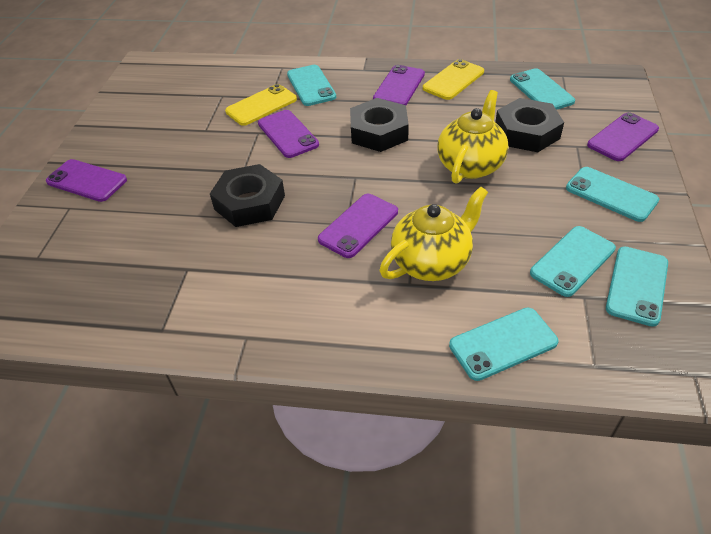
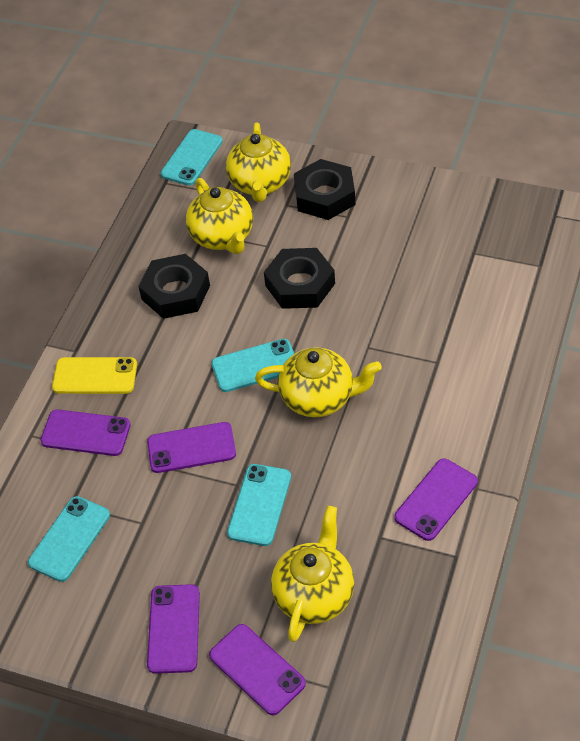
turquoise phone: [287,65,336,106] [449,308,559,381] [510,68,575,110] [530,226,616,297] [566,167,659,222] [606,247,668,327] = 6 -> [28,496,110,582] [161,129,223,186] [211,339,294,392] [227,464,291,546] = 4
yellow phone: [225,84,297,126] [423,59,484,100] = 2 -> [52,357,137,394] = 1
yellow teapot: [380,186,488,281] [437,90,508,184] = 2 -> [186,178,253,254] [226,122,291,202] [255,347,382,417] [271,506,354,642] = 4

